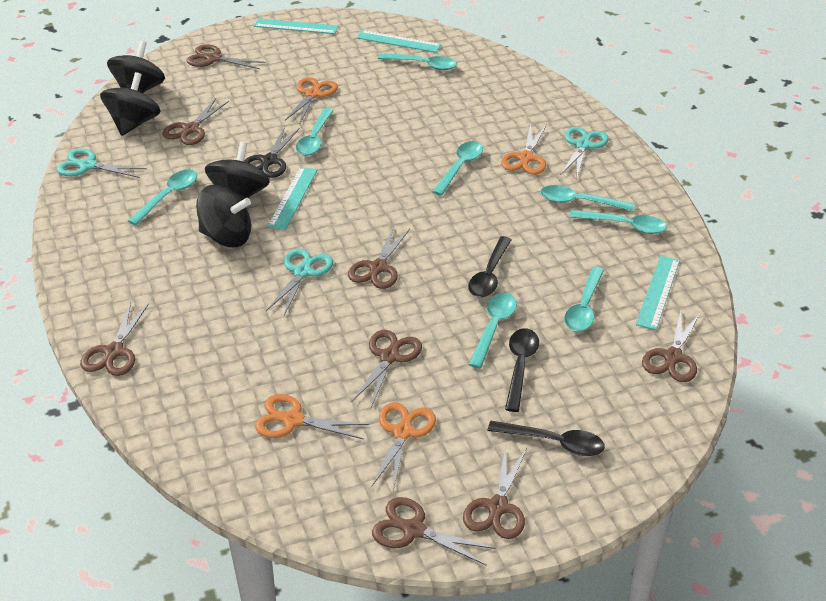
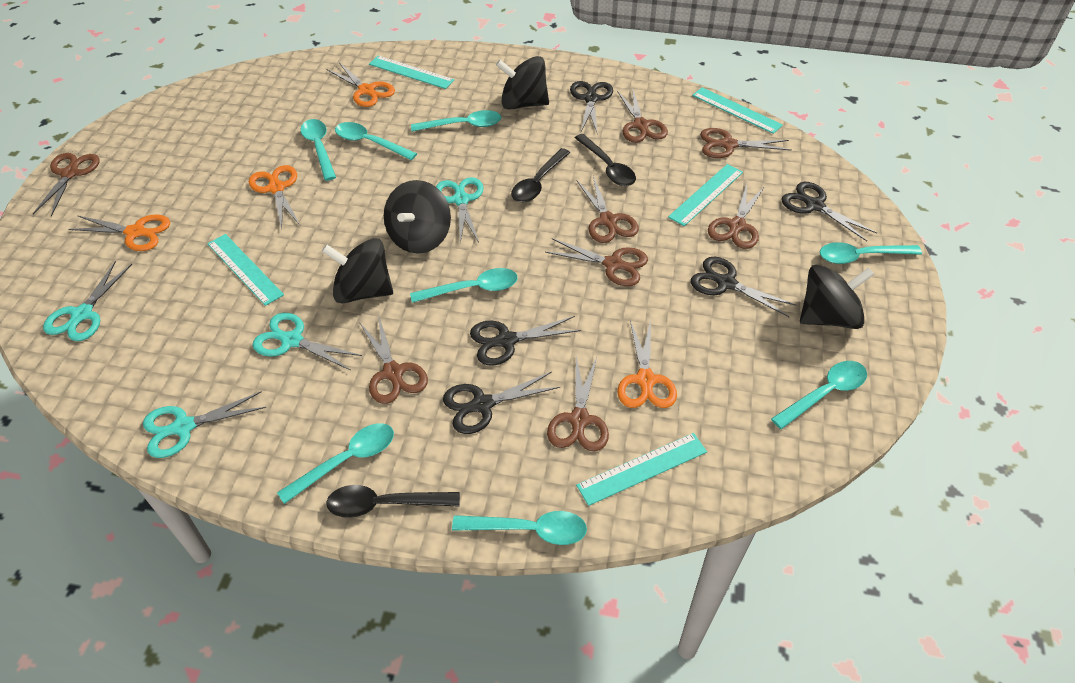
black scissors: [244,126,299,178] = 1 -> [443,372,560,434] [470,316,581,366] [570,81,613,132] [691,257,797,317] [781,182,877,241] = 5
turquoise ruler: [254,18,338,34] [267,167,317,230] [357,30,441,53] [636,256,680,330] = 4 -> [207,234,284,306] [369,56,454,89] [576,433,707,506] [668,164,743,226] [692,87,783,134] = 5
turquoise scissors: [57,148,147,178] [266,249,333,316] [561,127,609,177] = 3 -> [43,261,132,341] [143,391,266,458] [252,313,362,370] [436,177,484,243] = 4

